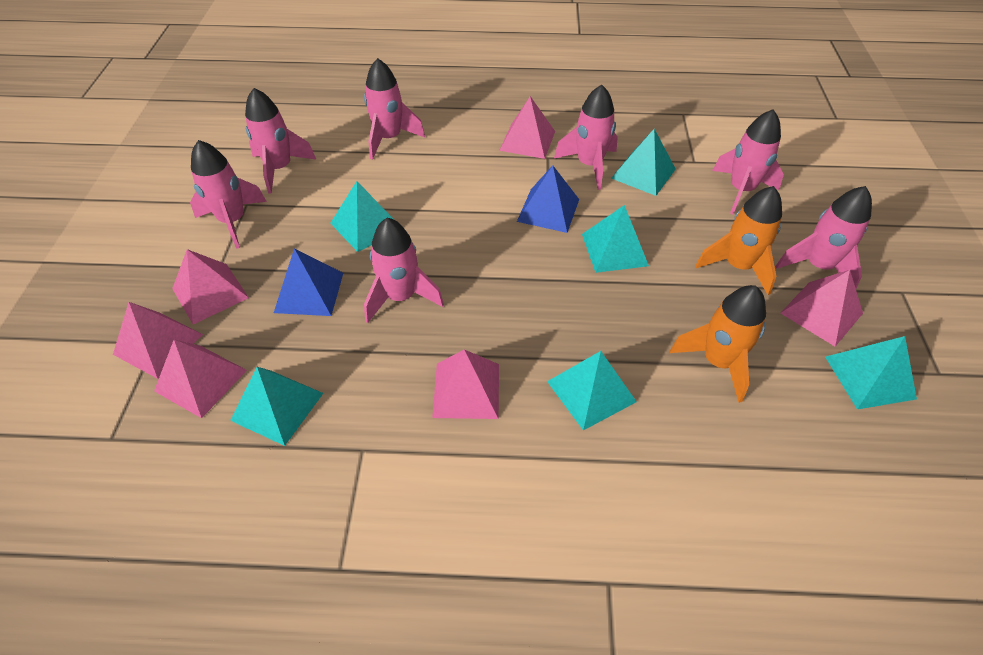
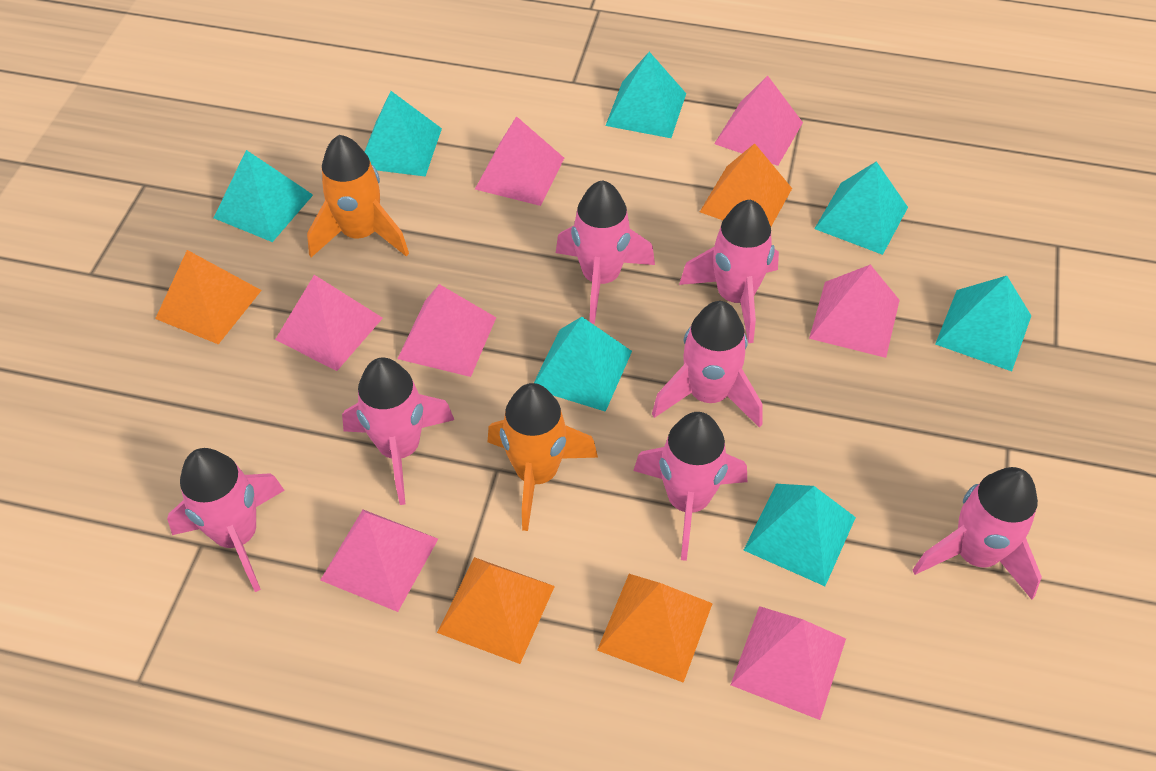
blue pyramid: [274,248,343,316] [517,165,579,233] = 2 -> none = 0
orange pyramid: none = 0 -> [155,250,262,344] [437,557,555,664] [597,574,713,683] [700,143,792,226] = 4
pink pyramid: [113,302,203,379] [154,339,247,418] [172,249,249,325] [432,350,499,419] [499,96,555,159] [781,270,863,346] = 6 -> [275,275,383,371] [320,510,438,612] [398,284,496,377] [475,116,564,206] [714,75,803,166] [731,606,846,720] [809,264,900,358] = 7
turquoise pyramid: [230,367,323,446] [330,181,393,252] [547,351,637,430] [582,205,649,273] [611,129,676,196] [825,336,917,409] = 6 -> [214,150,313,242] [364,91,442,177] [534,317,632,412] [605,52,686,138] [744,484,856,586] [814,161,908,255] [935,276,1031,371] = 7

